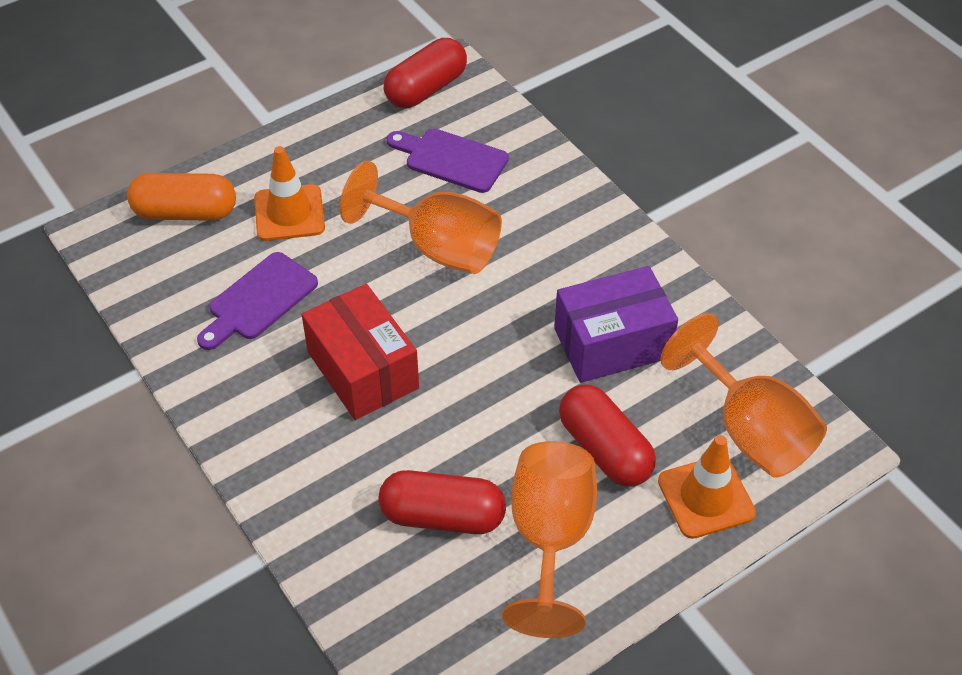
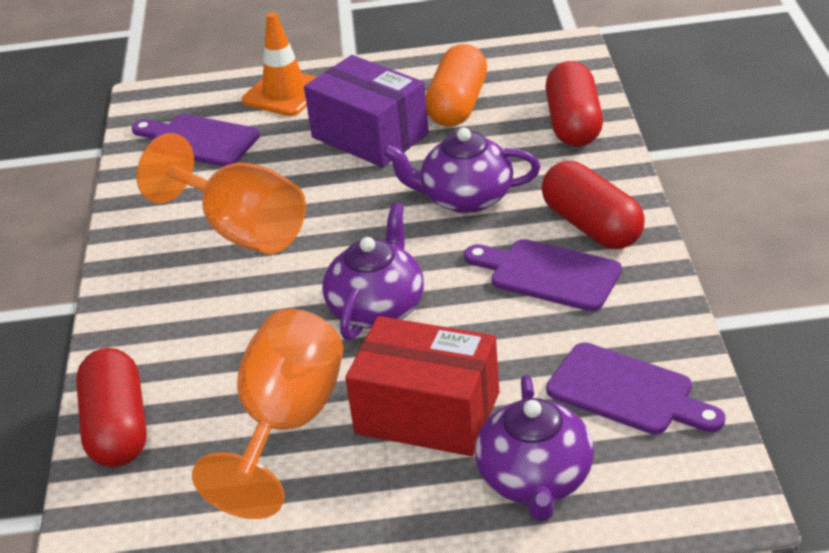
orange goblet: [340,161,502,274] [502,441,597,638] [660,313,827,478] = 3 -> [136,133,306,254] [192,309,343,519] = 2
orange traffic cone: [254,146,325,241] [658,435,756,539] = 2 -> [242,12,317,116] = 1
purple cutting board: [197,252,318,350] [387,128,509,193] = 2 -> [132,114,260,167] [464,239,622,311] [546,342,726,435] = 3
purple teapot: none = 0 -> [322,203,424,340] [383,128,540,213] [475,375,594,521] = 3

